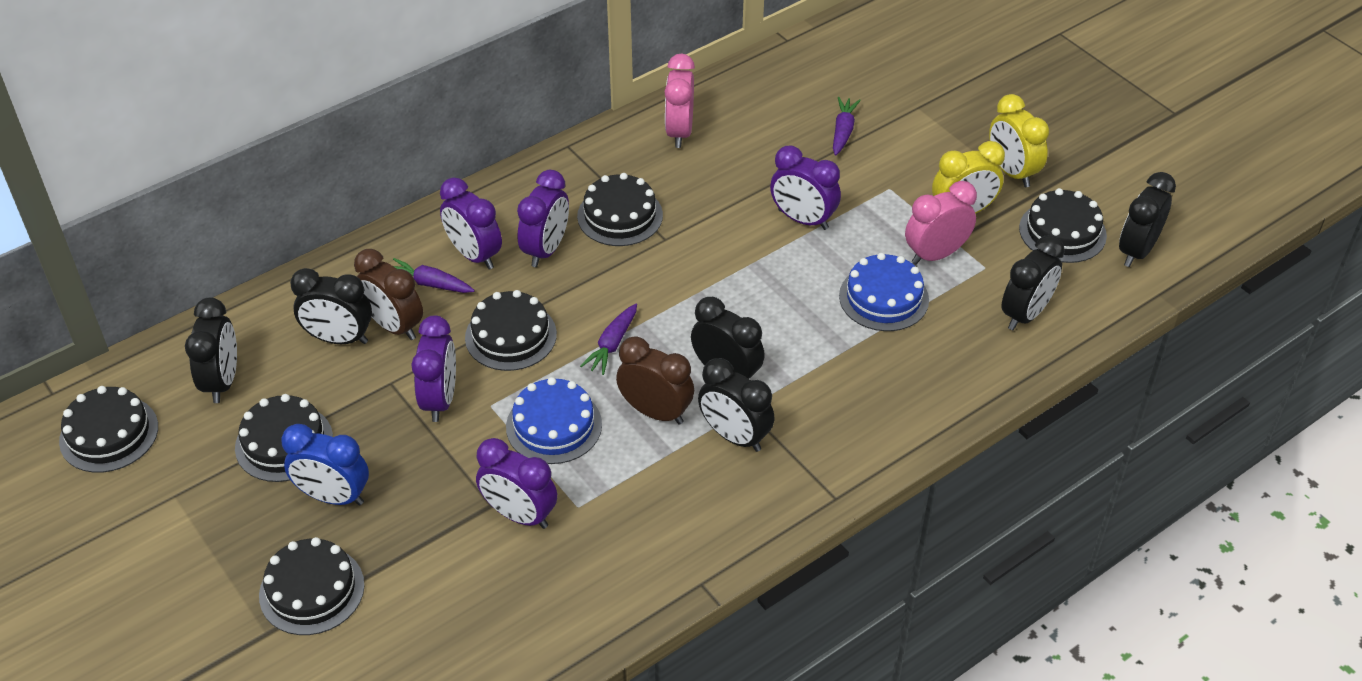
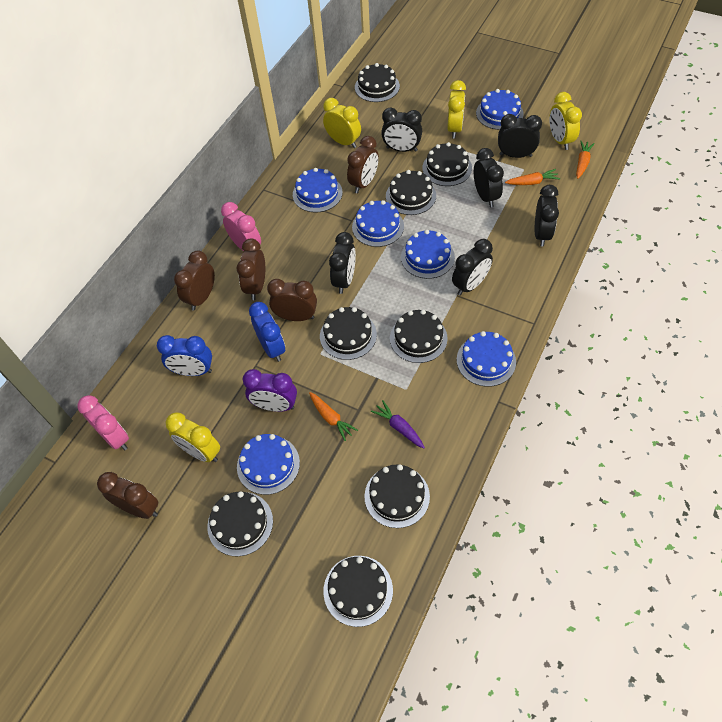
black cake: [59,386,158,473] [235,394,333,482] [259,537,364,635] [465,290,557,371] [577,173,663,246] [1019,188,1107,263] = 6 -> [207,491,273,557] [320,307,377,360] [323,556,393,627] [355,63,400,102] [364,464,430,528] [386,170,436,215] [390,310,448,363] [422,142,472,186] = 8
blue cake: [506,377,602,464] [839,253,929,331] = 2 -> [237,434,300,495] [293,168,342,212] [352,200,404,247] [401,230,455,279] [457,331,516,387] [476,89,524,130] = 6
blue clock: [281,424,369,505] = 1 -> [157,335,212,376] [249,302,285,362] = 2
brown clock: [354,249,423,340] [616,336,694,425] = 2 -> [97,472,158,519] [174,250,215,311] [237,238,265,300] [267,279,317,321] [347,136,379,193] = 5
orange carrot: none = 0 -> [309,392,358,441] [505,169,560,185] [576,141,595,179] = 3
purple carrot: [393,258,475,293] [580,304,637,375] [833,97,861,156] = 3 -> [371,400,425,448] = 1
purple clock: [411,315,456,422] [440,178,502,269] [476,438,557,529] [517,170,569,267] [770,146,841,230] = 5 -> [243,369,297,412] = 1
yellow clock: [932,141,1005,214] [989,94,1049,187] = 2 -> [166,412,220,462] [323,98,361,148] [447,80,466,139] [549,92,582,150] = 4

